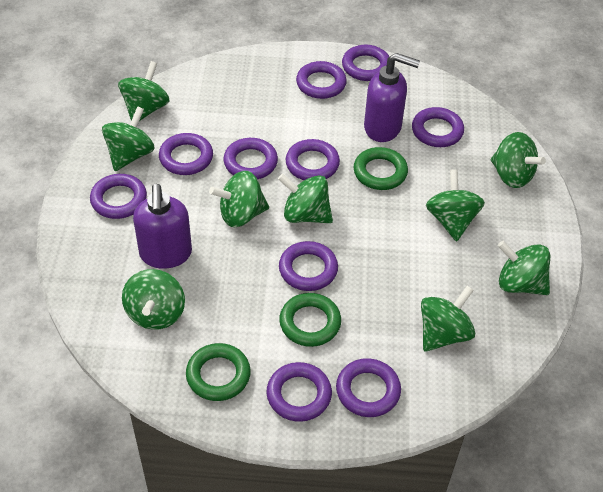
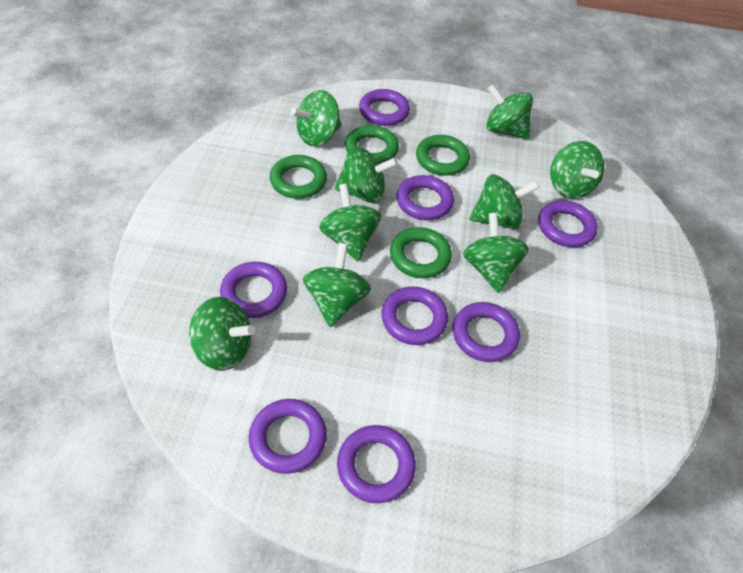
green ring: [186,343,251,401] [279,293,341,347] [354,147,408,190] = 3 -> [270,155,327,199] [345,125,399,164] [390,227,452,278] [416,135,470,176] = 4
purple ring: [90,174,147,219] [159,133,213,175] [223,138,278,179] [267,362,332,422] [279,241,338,291] [286,139,340,180] [296,61,347,99] [336,358,401,417] [342,45,390,81] [412,107,464,147] = 10 -> [220,262,287,318] [249,399,327,474] [337,425,416,503] [359,89,410,126] [381,286,448,345] [397,175,454,220] [453,302,520,362] [539,200,598,247] = 8
purple soap dispenser: [133,184,192,269] [364,53,420,142] = 2 -> none = 0

